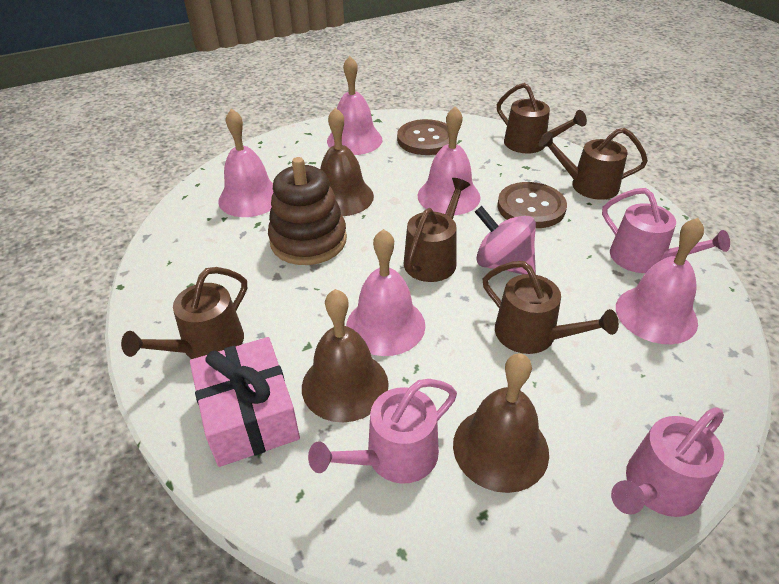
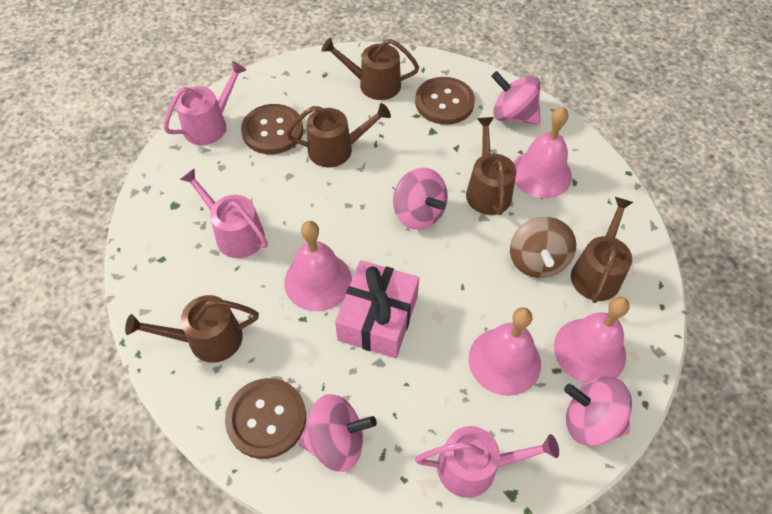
brown bell: [302,289,389,422] [320,107,374,216] [453,353,549,493] = 3 -> none = 0
brown button: [397,119,449,155] [497,182,567,228] = 2 -> [225,378,306,459] [241,104,303,154] [415,77,475,125] = 3
brown spinning top: none = 0 -> [510,217,576,278] = 1
brown stacking toy: [268,157,347,265] = 1 -> none = 0
pink bell: [218,108,273,217] [327,56,382,155] [346,229,425,356] [418,106,481,215] [616,218,704,344] = 5 -> [284,221,352,311] [469,307,541,396] [513,107,572,198] [554,296,630,383] = 4
pink spinning top: [475,206,536,275] = 1 -> [298,394,377,472] [393,168,448,230] [491,71,540,125] [564,376,632,446] = 4

